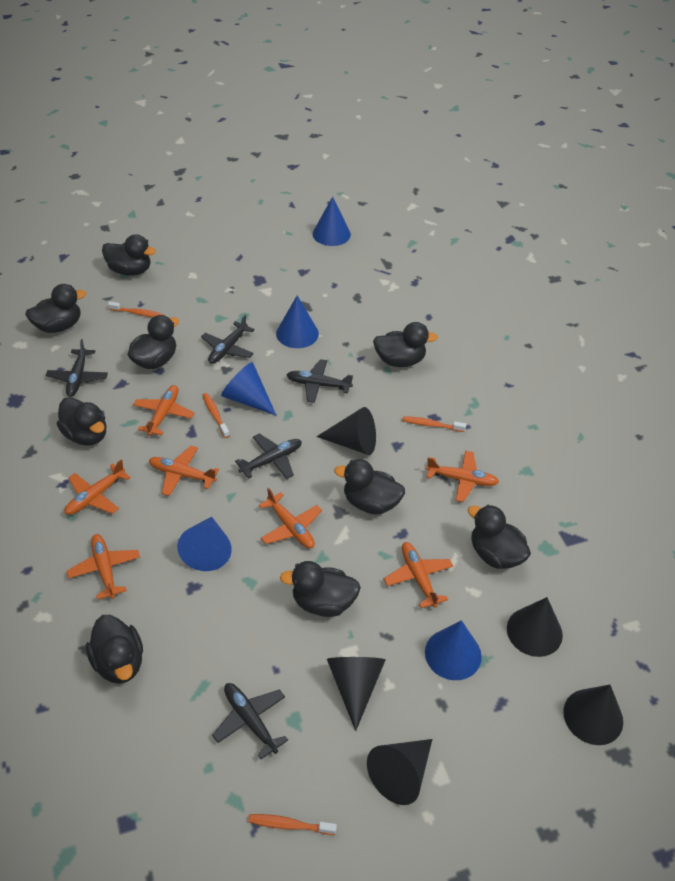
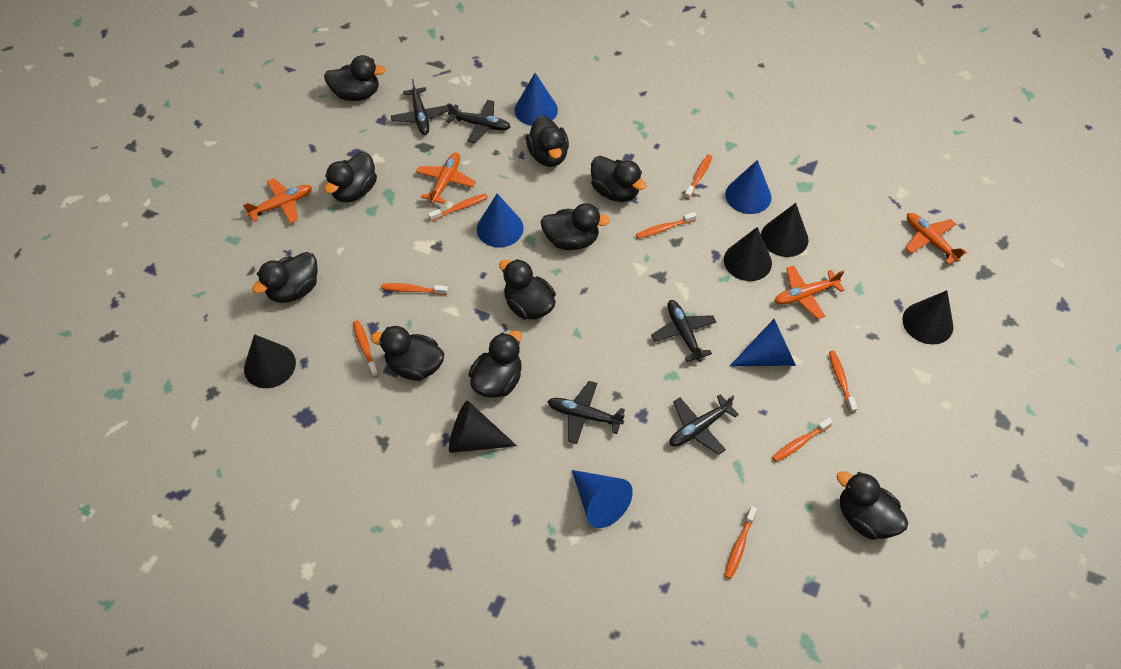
black duck: [25,284,87,333] [56,397,106,446] [86,615,143,684] [102,234,156,275] [127,315,179,369] [280,561,361,617] [334,459,405,514] [373,322,438,367] [468,505,531,569] = 9 -> [252,252,317,303] [324,55,386,101] [324,152,377,202] [371,326,444,381] [469,330,522,398] [499,259,556,319] [526,115,569,167] [540,203,611,250] [591,156,647,202] [837,471,908,540] = 10
orange plane: [64,459,131,515] [67,534,140,600] [133,385,194,436] [149,446,219,496] [259,487,322,548] [384,542,453,608] [426,451,499,502] = 7 -> [243,178,312,223] [416,153,476,204] [775,265,845,319] [906,213,967,265] = 4
orange toothbrush: [108,302,164,318] [203,393,230,438] [248,814,337,835] [402,416,466,432] = 4 -> [353,320,379,378] [381,283,448,295] [428,193,488,221] [636,212,697,239] [684,154,712,200] [725,506,757,579] [772,418,833,462] [829,351,858,413] = 8

